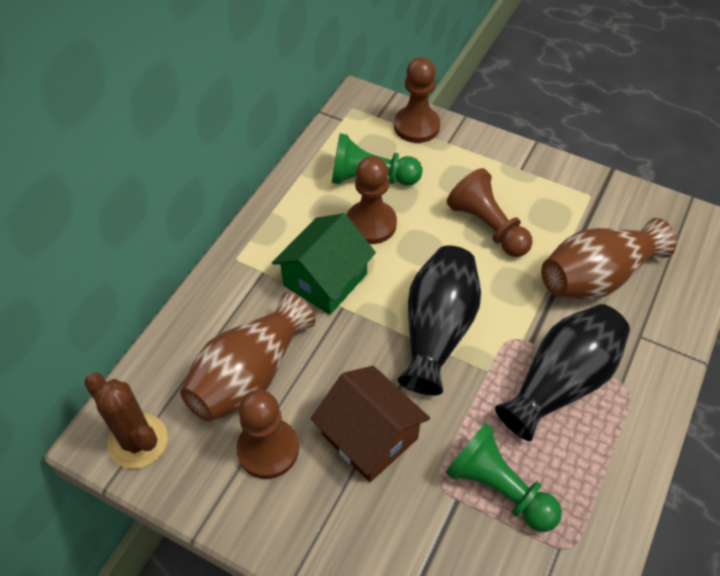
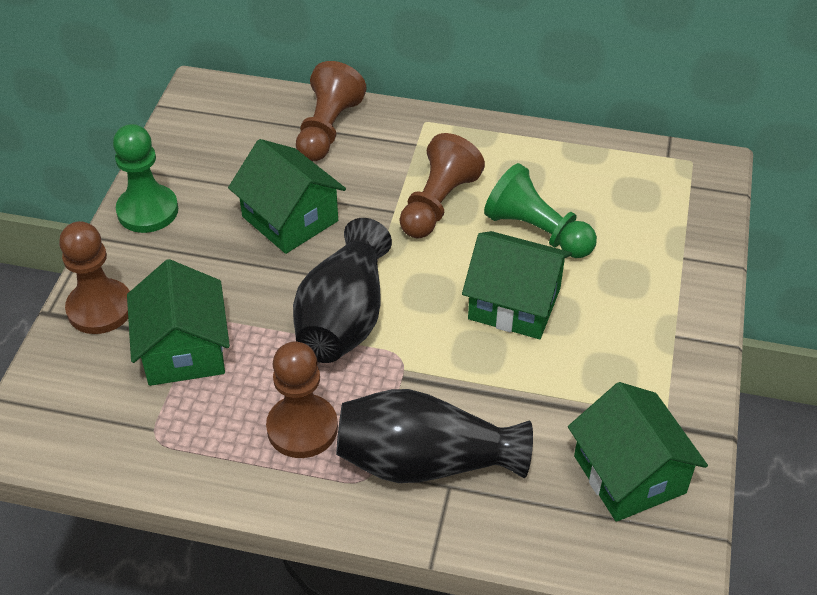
brown cactus: [84,372,167,469] = 1 -> none = 0
brown house: [311,366,430,482] = 1 -> none = 0
brown vase: [180,292,315,422] [541,218,677,299] = 2 -> none = 0
green house: [272,213,376,315] = 1 -> [127,259,230,386] [228,139,346,254] [462,231,572,339] [568,382,708,522] = 4

